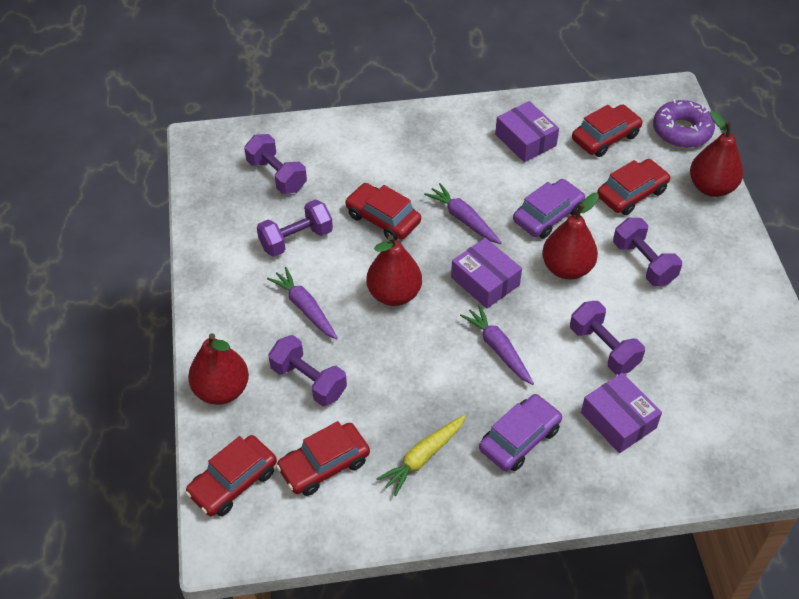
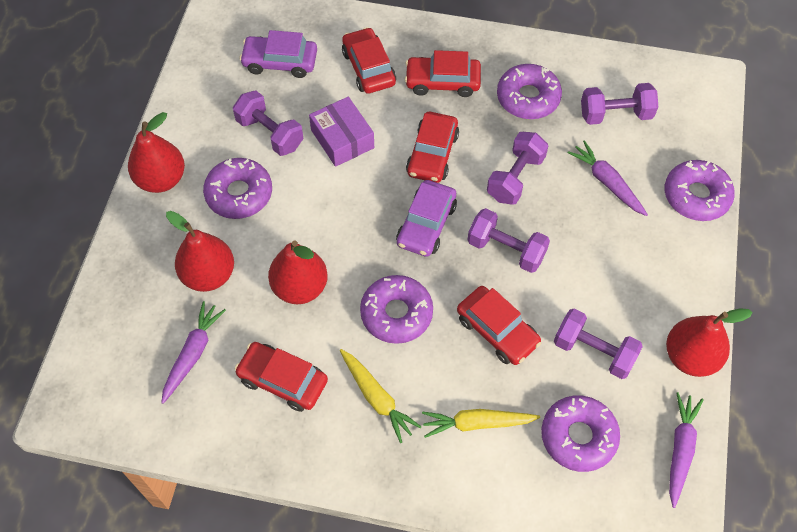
purple box: [451,238,522,309] [495,101,559,162] [581,373,662,453] = 3 -> [309,97,374,167] = 1
purple donut: [653,99,715,148] = 1 -> [203,158,272,219] [360,275,433,344] [497,64,562,119] [541,395,620,472] [664,160,735,221] = 5
yellow carrot: [376,415,466,496] = 1 -> [340,349,422,443] [422,409,540,438] = 2

